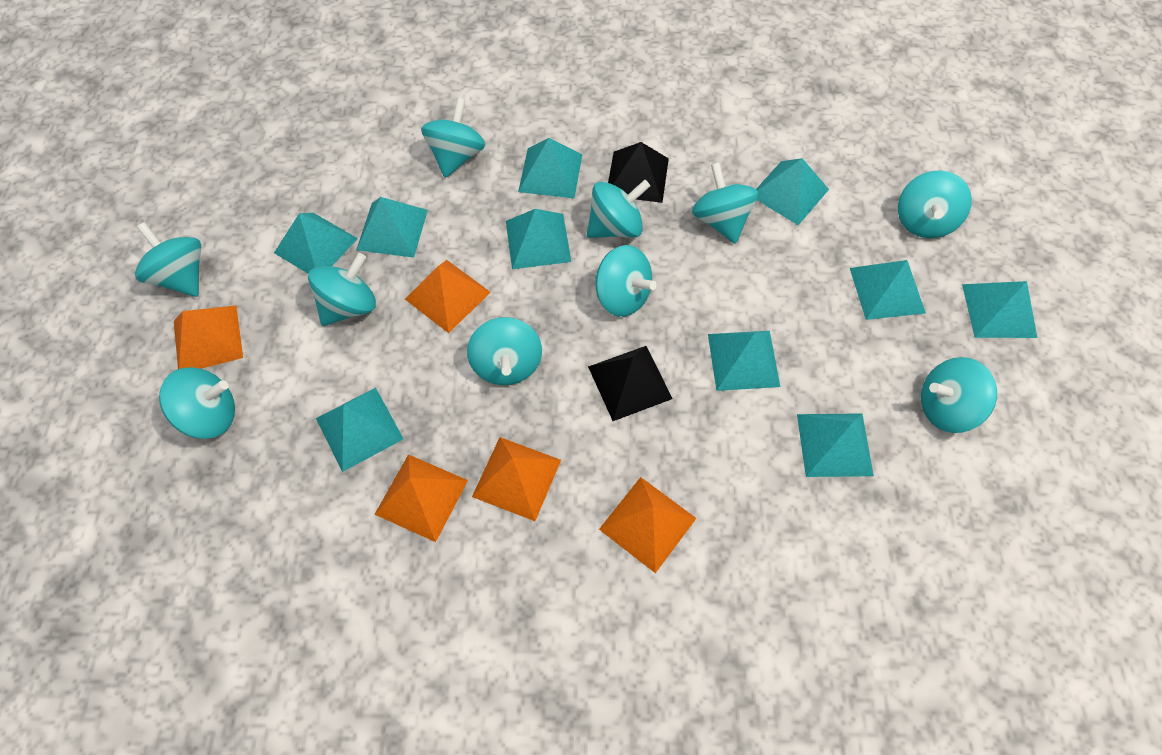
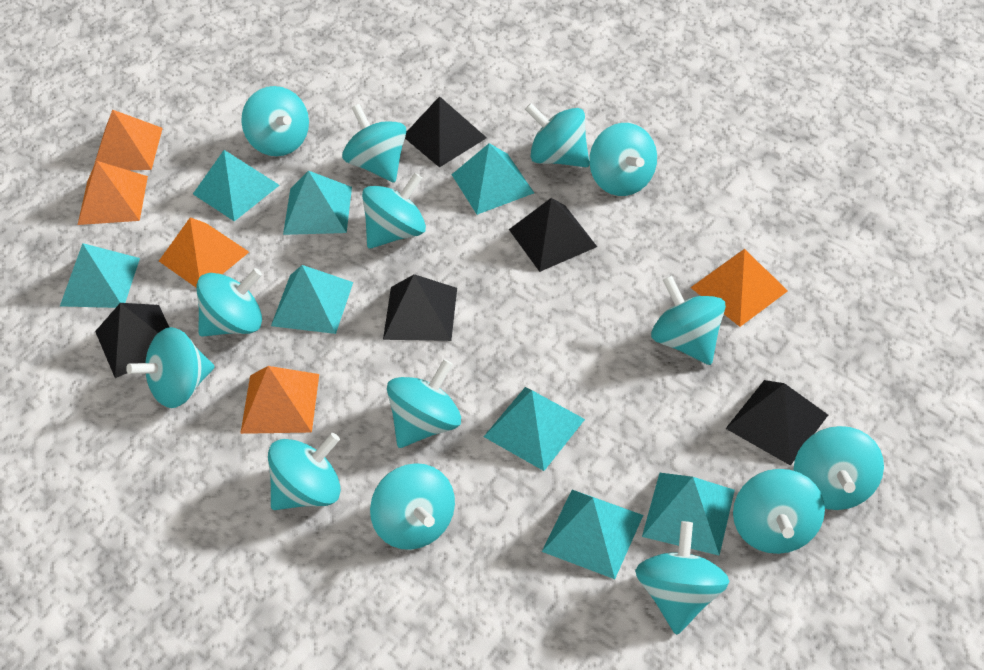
black pyramid: [588,346,672,421] [608,142,669,203] = 2 -> [95,303,169,378] [383,274,457,341] [405,96,487,167] [509,198,597,272] [725,380,828,466] = 5
turquoise pyramid: [274,213,358,274] [316,388,403,472] [356,197,428,258] [506,209,571,269] [518,138,583,198] [708,331,780,391] [756,158,829,225] [797,413,874,477] [850,260,926,320] [962,281,1037,338] = 10 -> [60,243,140,308] [193,150,280,221] [271,265,353,334] [283,171,352,235] [452,143,534,215] [484,387,585,471] [542,490,643,579] [642,473,735,556] = 8
turquoise spinning top: [135,222,201,297] [159,367,235,439] [308,253,376,326] [421,98,485,178] [467,317,542,385] [587,180,650,238] [595,245,657,317] [692,162,759,244] [898,170,972,238] [921,357,997,433] = 10 -> [126,327,214,408] [196,268,262,337] [241,86,309,156] [268,433,341,510] [342,104,407,183] [362,173,426,249] [370,463,455,550] [387,359,461,448] [525,103,589,167] [589,123,657,196] [635,521,730,635] [651,275,726,365] [733,469,825,554] [793,426,884,510] = 14

